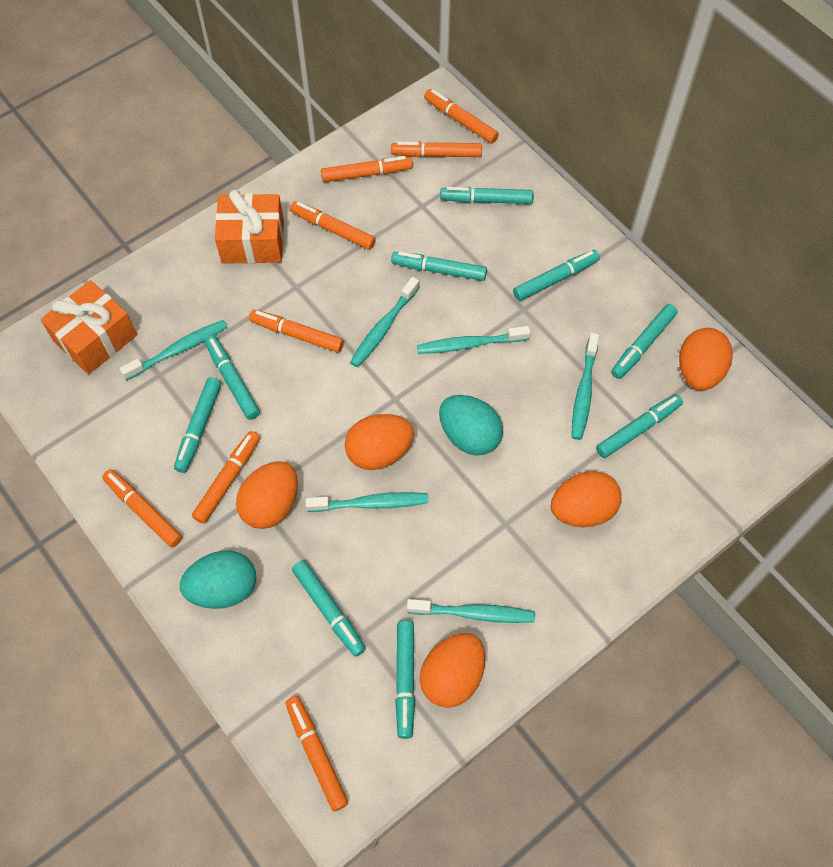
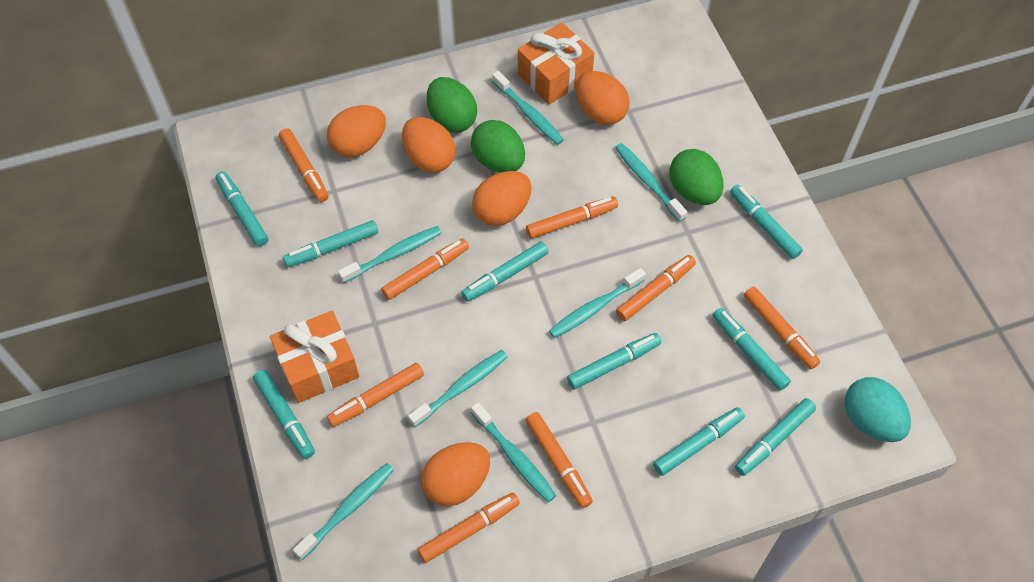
green egg: none = 0 -> [427,77,477,133] [471,120,525,173] [669,149,724,205] = 3
turquoise egg: [180,551,256,609] [439,395,503,456] = 2 -> [845,377,911,442] = 1
turquoise toothbrush: [119,320,227,380] [305,492,429,512] [350,277,419,367] [407,599,535,623] [417,326,531,354] [571,333,599,440] = 6 -> [293,463,394,560] [338,226,442,283] [408,350,508,427] [471,402,556,502] [492,71,564,145] [549,268,646,338] [615,143,687,222] = 7

